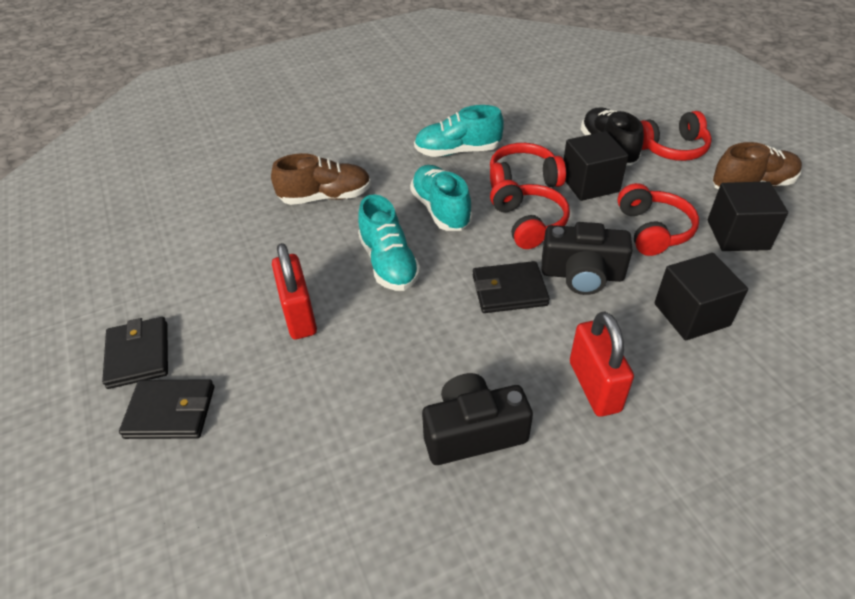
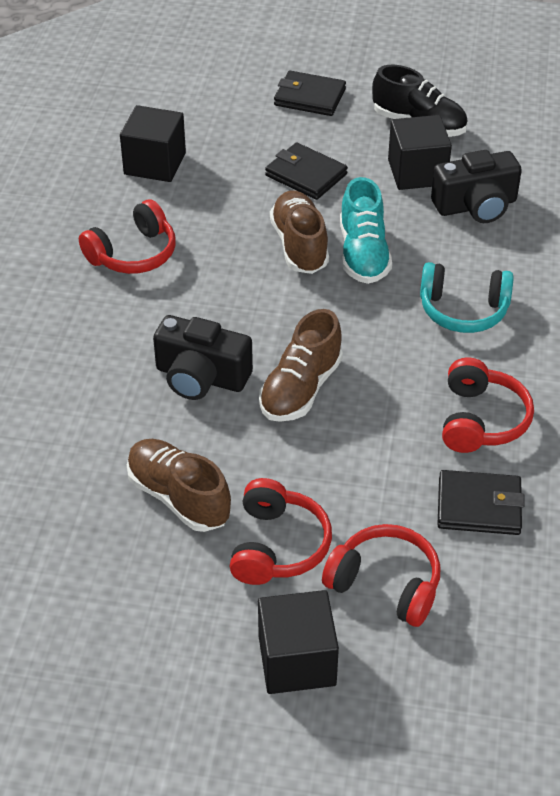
brown shoe: [271,153,371,205] [712,142,802,189] = 2 -> [127,439,231,532] [259,309,343,422] [270,191,329,274] = 3
red padlock: [272,243,317,339] [570,311,634,417] = 2 -> none = 0
turquoise headphones: none = 0 -> [420,262,514,333] = 1
turquoise shoe: [358,194,421,291] [410,165,472,231] [414,105,504,157] = 3 -> [340,177,392,284] = 1

